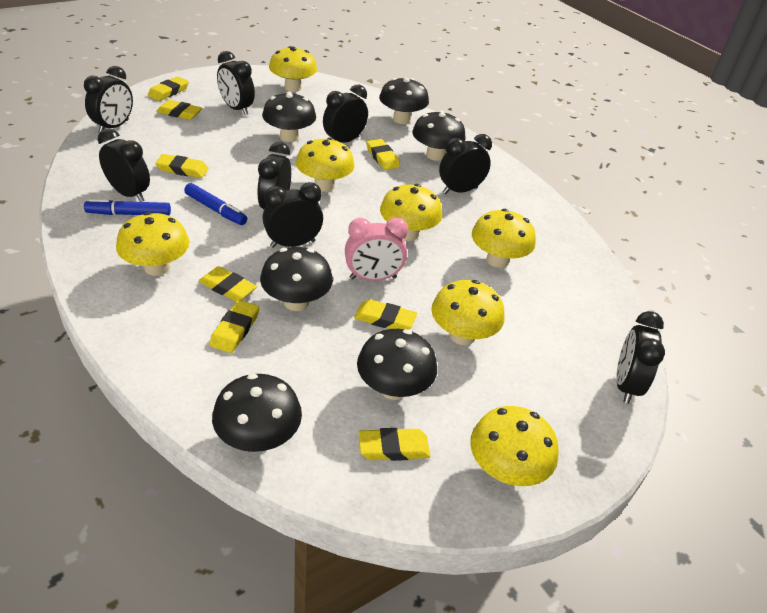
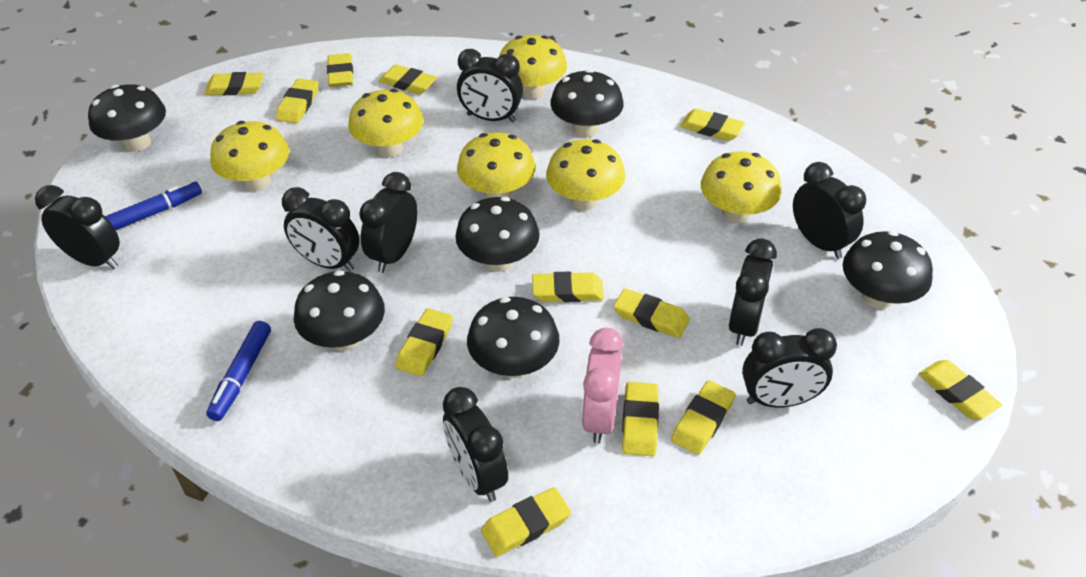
yellow eraser: [148,76,189,101] [155,154,209,178] [156,100,202,120] [199,266,257,302] [209,300,260,353] [354,299,417,329] [358,428,430,461] [366,139,400,170] = 8 -> [205,72,264,95] [276,78,318,123] [327,53,353,87] [379,64,437,94] [396,308,453,376] [481,487,571,557] [532,272,604,302] [613,288,690,338] [622,382,659,456] [671,380,736,455] [680,109,745,141] [918,360,1002,419] = 12
yellow mushroom: [116,212,189,276] [269,46,317,92] [296,138,355,192] [380,184,442,241] [431,280,505,345] [470,406,559,486] [472,209,536,268] = 7 -> [210,121,289,191] [348,89,423,157] [457,132,535,199] [499,35,567,99] [546,139,625,210] [701,151,782,223] = 6

